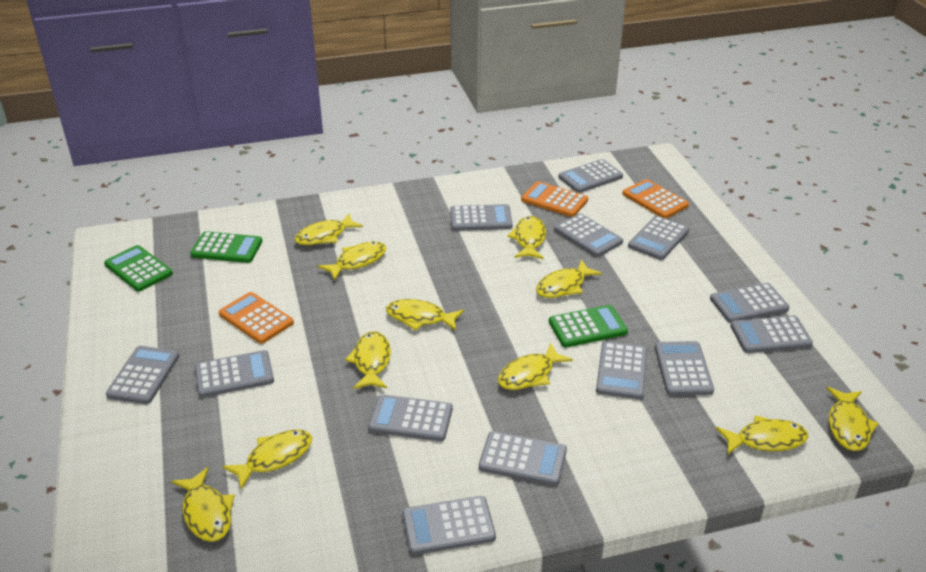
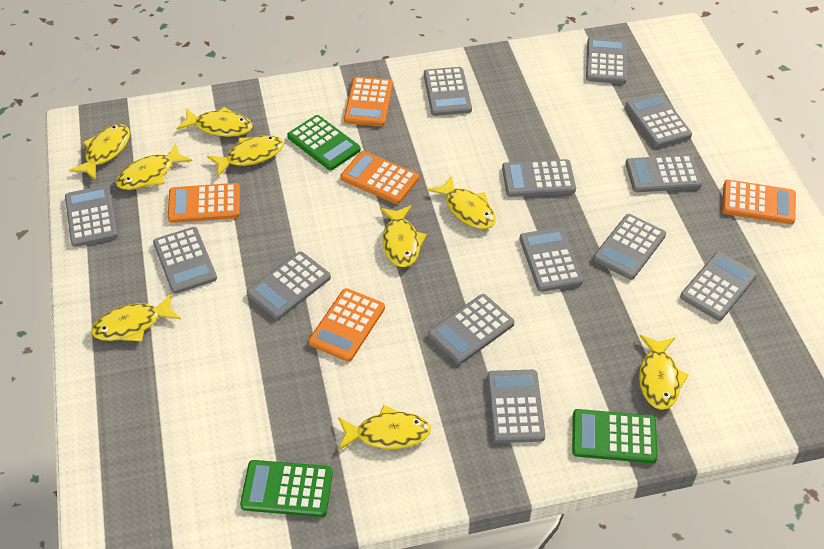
orange calculator: [219,292,294,344] [521,181,588,217] [622,179,689,219] = 3 -> [168,183,240,223] [308,288,385,362] [340,151,419,204] [344,77,393,126] [722,180,796,224] = 5
yellow fish: [172,467,235,542] [222,429,312,489] [294,213,363,245] [318,241,386,281] [345,331,391,389] [386,299,464,331] [498,343,573,390] [507,216,546,259] [536,259,602,298] [716,415,808,455] [826,387,879,451] = 11 -> [69,124,130,180] [91,293,181,342] [116,143,192,190] [177,107,253,137] [207,135,284,177] [338,405,431,450] [380,205,427,267] [428,175,496,229] [639,335,689,410] = 9

